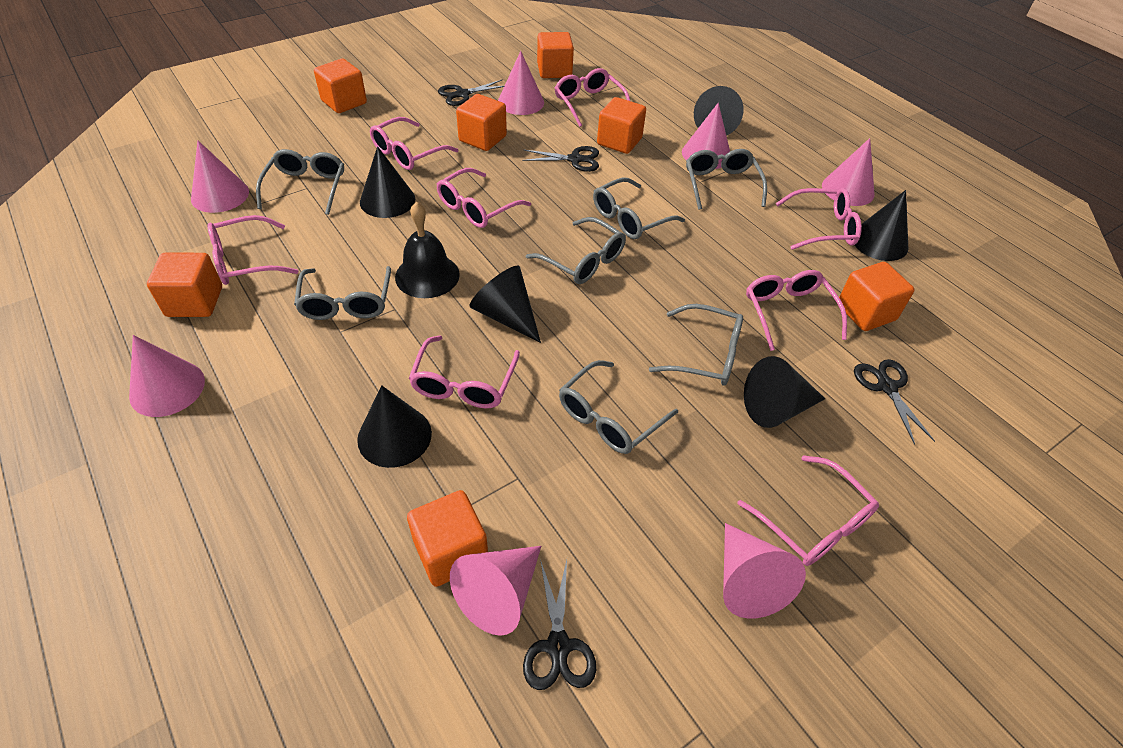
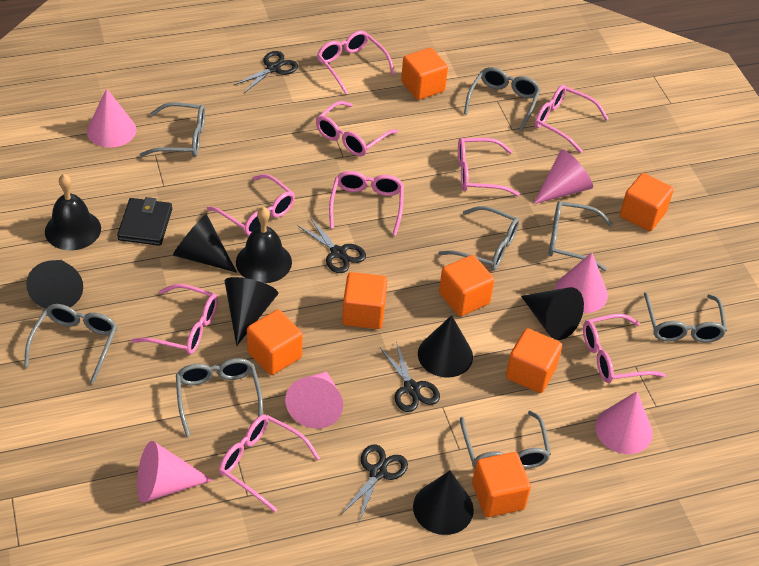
black bell: [395,202,460,298] = 1 -> [45,174,101,250] [236,207,292,283] = 2
black wallet: none = 0 -> [117,197,172,246] = 1
grey glasses: [256,149,344,215] [294,266,391,320] [526,217,626,284] [559,360,678,454] [593,177,685,239] [649,304,743,386] [686,149,767,210] = 7 -> [24,304,117,383] [139,102,205,157] [176,358,263,437] [438,206,519,270] [460,411,551,469] [464,67,541,131] [549,201,613,271] [644,292,727,343] = 8
pink cone: [129,335,205,417] [191,141,249,213] [450,546,541,636] [498,51,544,115] [682,103,730,169] [723,523,806,619] [822,138,874,206] = 7 -> [87,88,136,148] [137,441,213,503] [285,372,343,428] [534,149,593,204] [555,253,608,313] [595,391,653,454] = 6
pink glasses: [207,215,298,285] [370,117,459,170] [409,335,520,408] [437,168,531,228] [555,68,630,127] [737,455,879,566] [746,270,847,351] [776,188,862,250] = 8 -> [131,284,218,355] [207,174,295,236] [219,414,320,512] [316,101,398,156] [317,31,395,94] [329,171,404,235] [458,138,520,196] [535,85,609,153] [583,314,666,383] = 9

